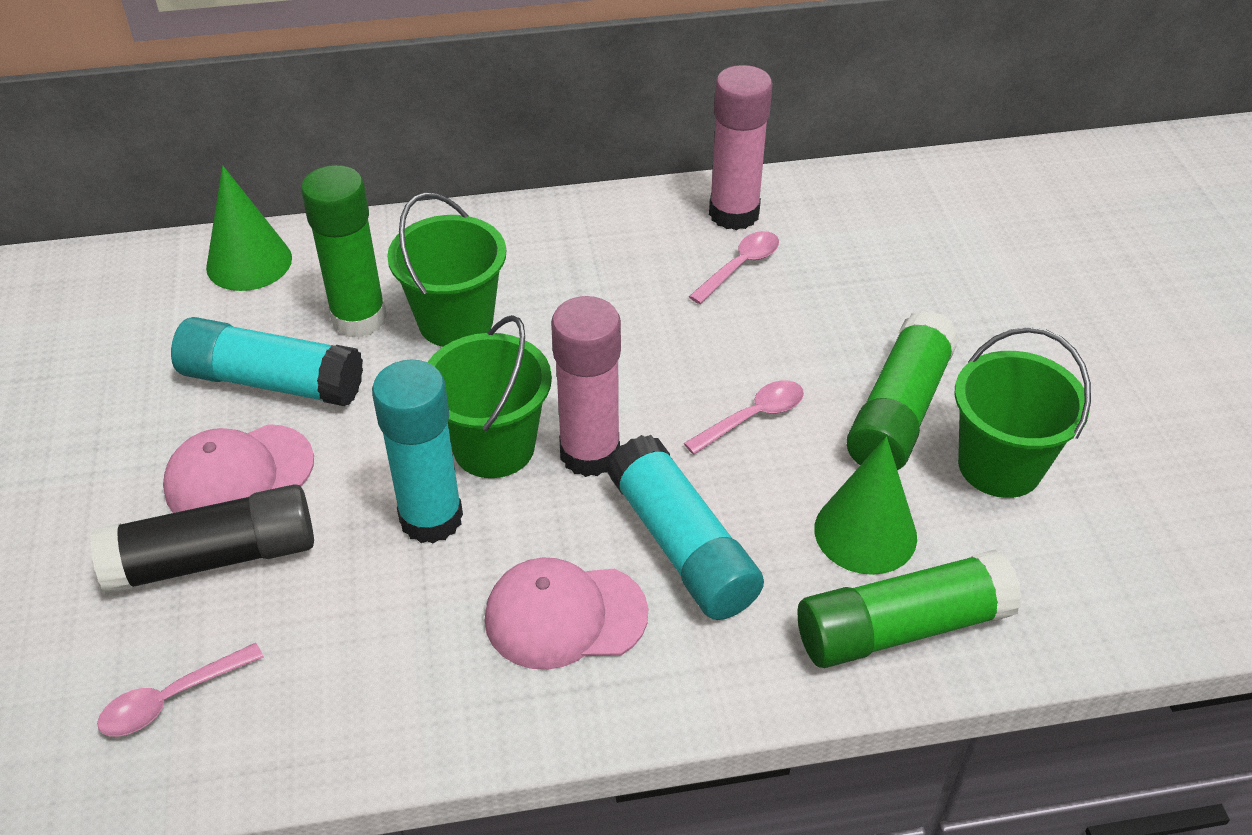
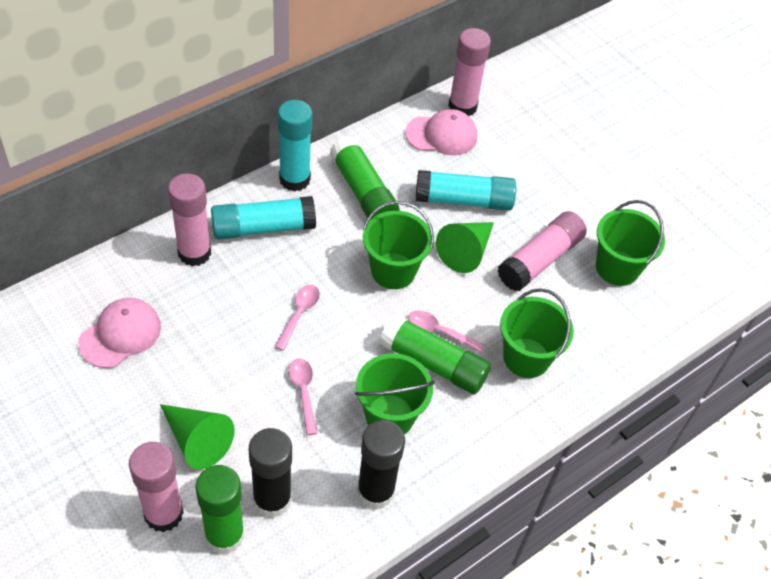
black glue stick: [90,484,314,594] = 1 -> [248,428,292,518] [357,420,405,510] = 2
green bucket: [387,192,506,347] [428,315,552,478] [955,327,1091,498] = 3 -> [355,353,435,435] [363,201,434,289] [500,288,574,378] [596,200,665,286] = 4
pink glue stick: [551,296,621,477] [709,65,773,230] = 2 -> [129,442,184,532] [168,173,211,266] [448,28,491,116] [497,211,587,291] = 4

